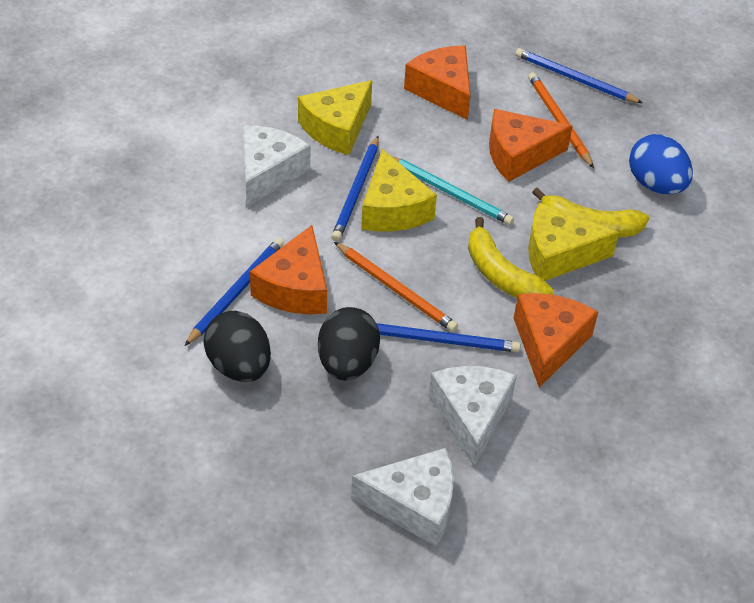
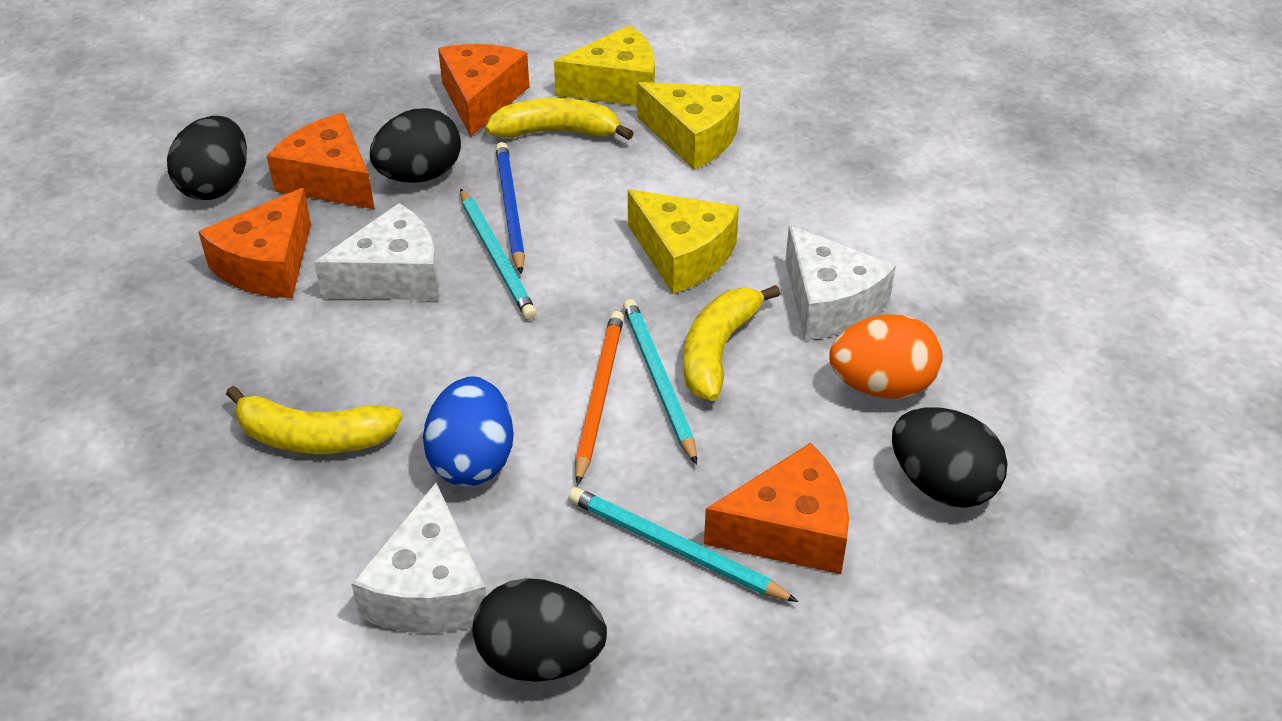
black egg: [204,311,271,382] [318,307,380,380] = 2 -> [167,116,247,200] [370,108,461,183] [472,578,607,682] [892,407,1008,508] = 4
blue pencil: [185,238,284,346] [331,136,379,241] [376,323,521,352] [515,48,643,103] = 4 -> [496,142,525,274] = 1
orange egg: none = 0 -> [829,314,943,399] = 1
orange pencil: [334,242,458,332] [528,72,594,168] = 2 -> [575,311,624,485] = 1
turquoise pencil: [392,156,514,225] = 1 -> [460,189,537,320] [568,487,798,602] [623,299,697,465] = 3
yellow banana: [468,217,554,298] [532,187,649,238] = 2 -> [226,386,402,454] [485,98,634,140] [684,285,780,401] = 3

